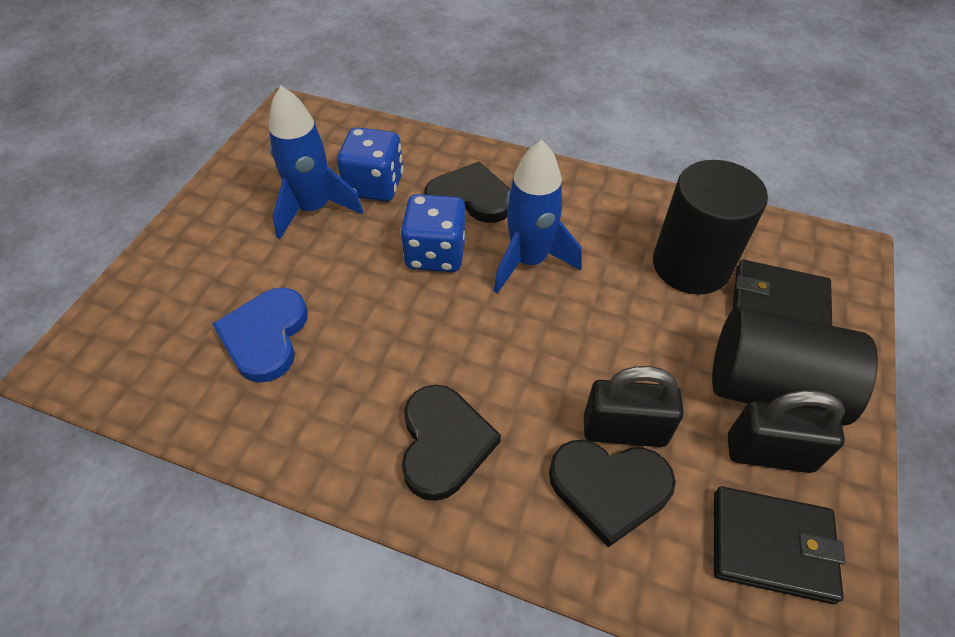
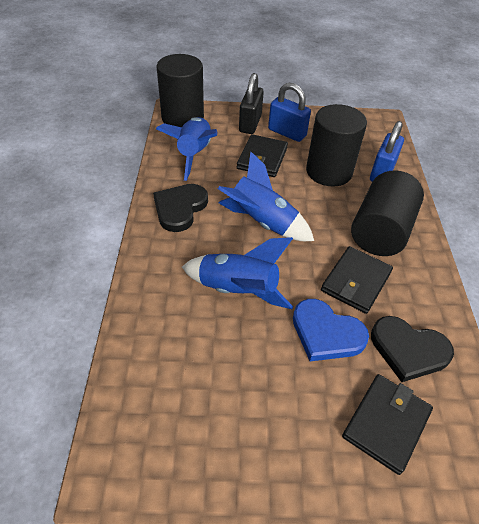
black cylinder: [653,160,768,294] [712,306,878,426] = 2 -> [157,54,204,127] [306,104,367,186] [351,170,424,256] = 3
black heart: [402,385,501,501] [424,162,511,223] [549,440,676,547] = 3 -> [153,184,208,232] [371,316,454,382] = 2
black padlock: [584,366,684,447] [728,390,845,473] = 2 -> [239,73,264,134] = 1
black wallet: [714,486,846,604] [733,259,832,325] = 2 -> [237,134,288,177] [321,246,393,314] [342,374,433,475] = 3
blue dice: [337,127,403,201] [400,194,466,272] = 2 -> none = 0
blue padlock: none = 0 -> [268,83,311,142] [370,121,404,182] = 2
blue rocket: [269,86,363,239] [494,140,582,294] = 2 -> [156,117,217,181] [182,237,293,309] [218,152,314,241] = 3

